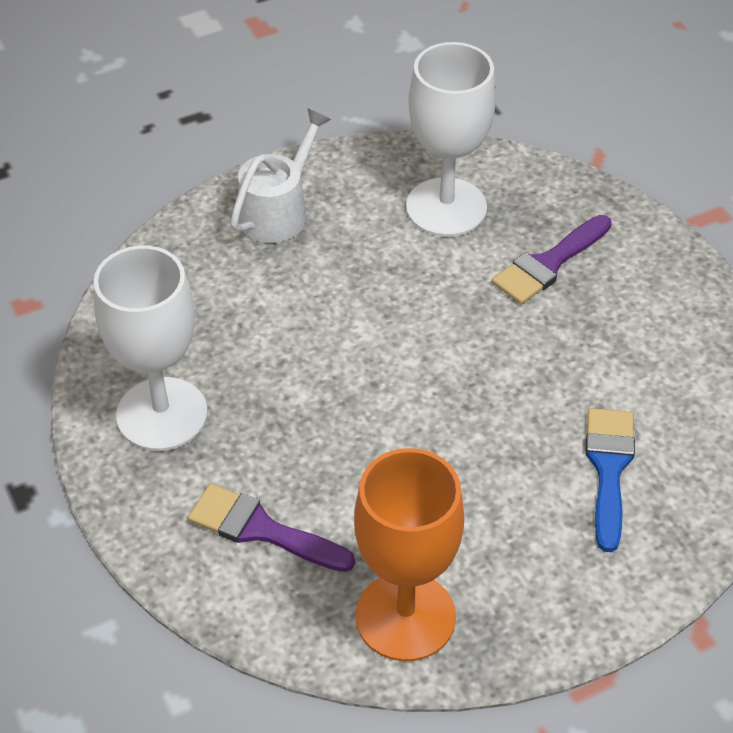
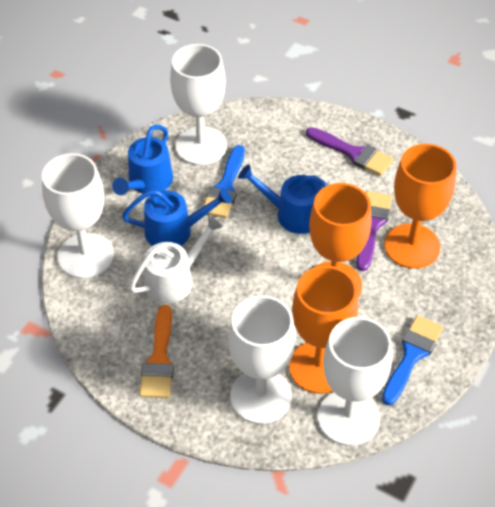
blue brush: [585,408,635,552] = 1 -> [203,145,245,218] [382,315,443,405] = 2
blue watering can: none = 0 -> [112,125,173,195] [122,188,232,246] [238,164,328,234] = 3
orange brush: none = 0 -> [139,305,174,398] = 1
orange goblet: [354,448,464,661] = 1 -> [289,266,358,394] [309,183,372,298] [384,144,456,269] = 3
white goblet: [94,245,208,451] [406,42,496,237] = 2 -> [42,153,114,279] [170,44,227,165] [229,296,296,424] [317,317,392,446] = 4

